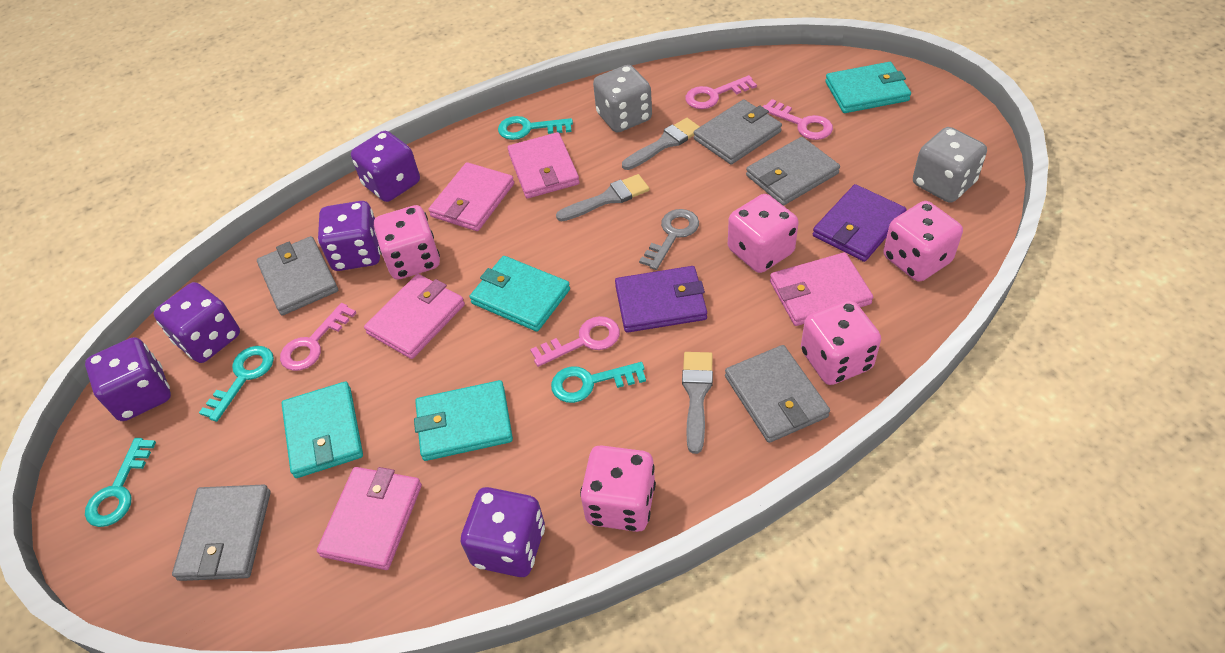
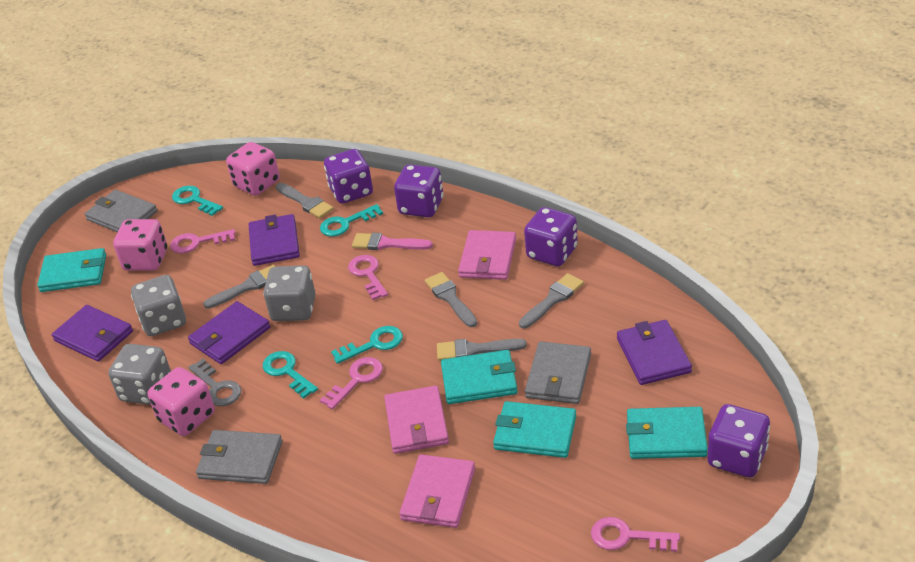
grey brush: [556,174,650,221] [622,118,700,170] [682,352,713,454] = 3 -> [203,265,275,309] [276,183,334,219] [425,272,477,327] [437,339,527,361] [519,273,584,329] = 5
grey dice: [593,65,652,132] [913,127,987,203] = 2 -> [108,344,171,405] [131,275,186,336] [263,265,316,321] = 3
grey wallet: [172,485,271,581] [257,236,338,315] [694,99,782,165] [725,345,830,443] [746,137,840,206] = 5 -> [85,190,157,232] [196,430,283,484] [525,341,591,404] = 3
pink brush: none = 0 -> [352,233,433,250] = 1
pink dice: [374,205,440,280] [580,445,656,532] [728,194,799,273] [801,300,881,385] [883,201,963,282] = 5 -> [113,219,167,271] [148,367,215,436] [226,142,280,196] = 3
pink wallet: [317,467,422,570] [364,274,465,359] [428,162,514,231] [508,132,580,198] [770,252,873,326] = 5 -> [384,386,449,454] [399,454,475,528] [458,230,516,280] = 3
purple dice: [85,337,171,421] [154,282,240,363] [318,201,381,271] [351,131,420,202] [461,487,545,577] = 5 -> [324,149,373,204] [394,164,444,217] [524,207,578,266] [707,404,770,478] = 4
purple wallet: [615,266,707,333] [813,184,907,262] = 2 -> [52,305,133,362] [188,301,270,364] [248,214,300,266] [617,320,692,385] = 4

